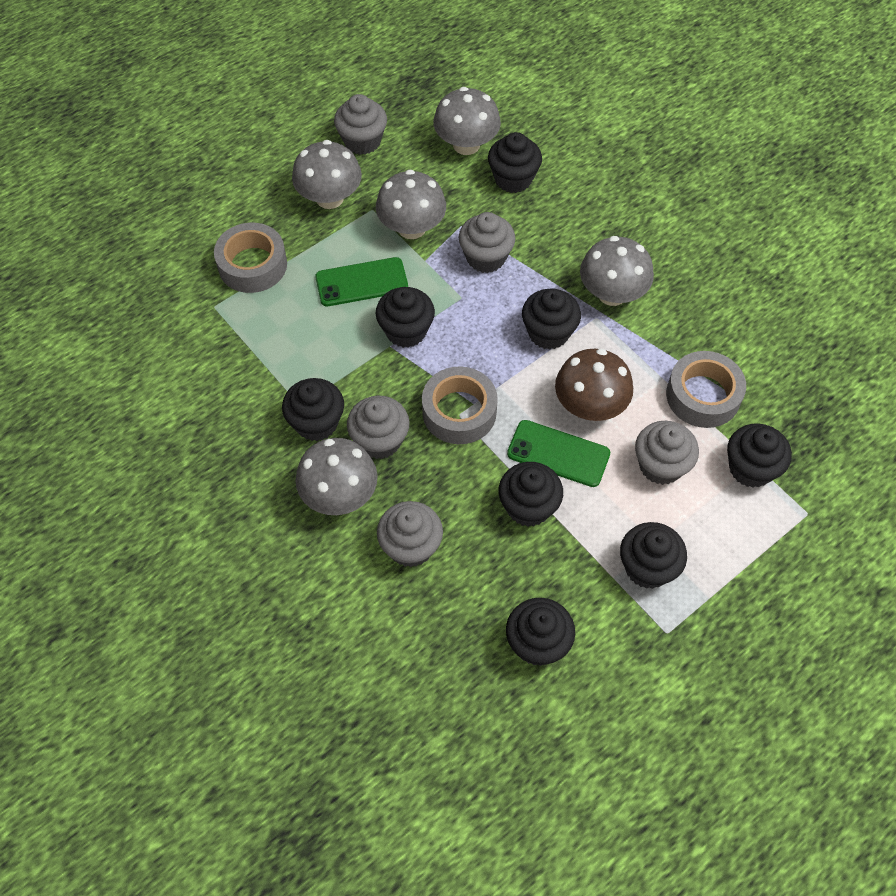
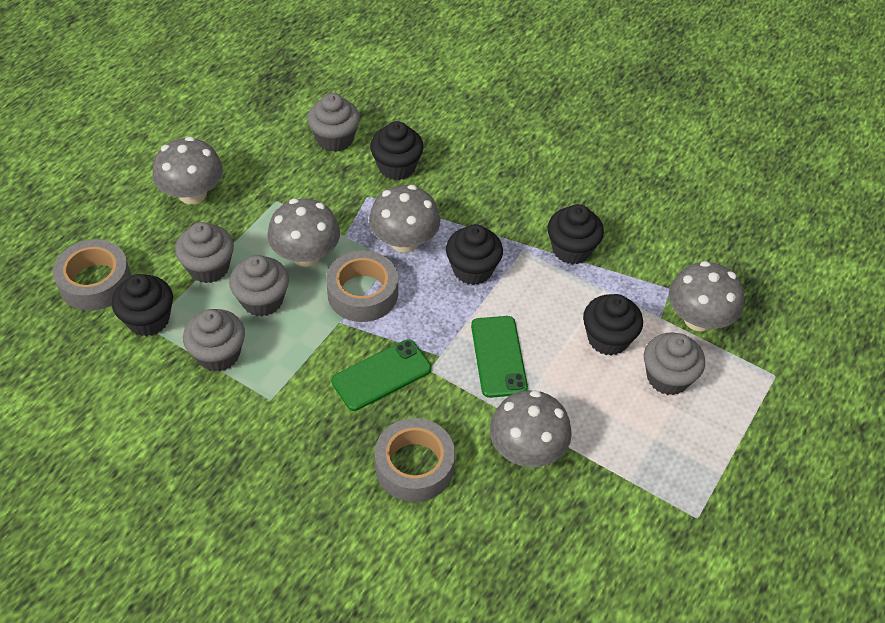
black cupcake: [282,378,344,441] [376,287,435,348] [488,132,542,193] [499,462,563,527] [506,598,575,666] [522,289,581,350] [620,522,687,589] [727,423,792,488] = 8 -> [112,274,173,336] [370,121,424,180] [446,224,503,285] [548,204,604,264] [583,294,643,356] = 5
brown mushroom: [555,349,633,421] = 1 -> none = 0

